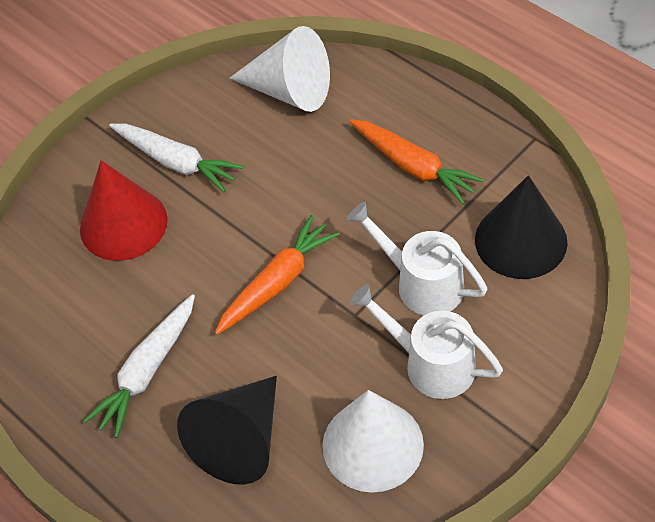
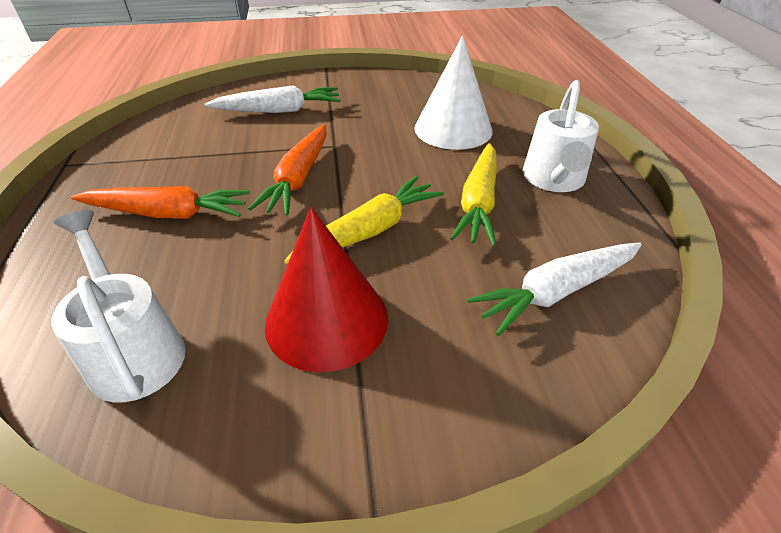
black cone: [177,376,277,485] [475,175,568,279] = 2 -> none = 0
white cone: [229,26,330,112] [322,390,424,493] = 2 -> [414,36,493,150] = 1
yellow carrot: none = 0 -> [284,176,444,264] [450,143,497,246] = 2

